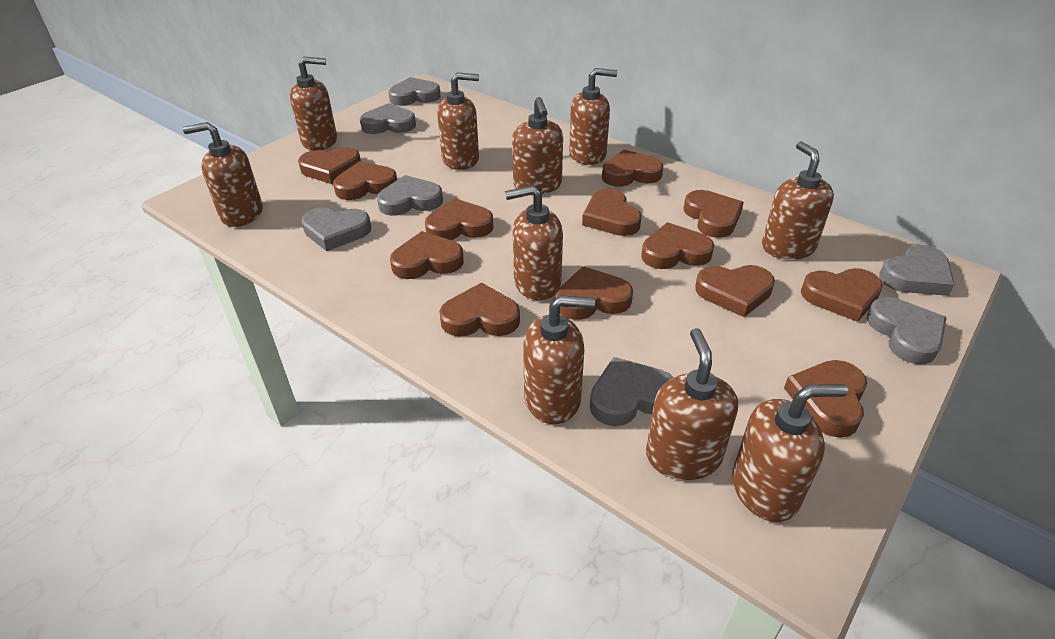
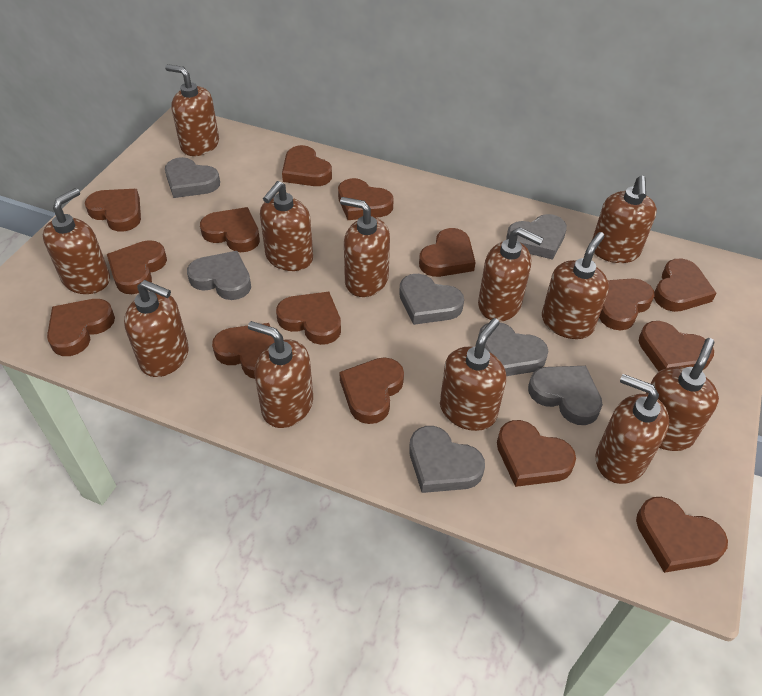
brown heart: [298,147,361,184] [333,161,397,200] [390,231,464,279] [425,198,493,240] [439,282,520,337] [556,266,633,320] [582,189,642,236] [602,149,663,187] [641,222,714,269] [683,190,744,238] [695,265,775,317] [784,360,867,438] [801,268,883,322] = 13 -> [47,299,115,356] [85,189,141,232] [107,240,167,294] [200,207,260,252] [212,323,274,379] [276,292,341,345] [282,145,332,186] [338,178,394,220] [339,357,404,424] [419,228,476,277] [497,420,576,487] [599,279,655,330] [636,497,728,573] [639,321,714,372] [654,259,716,312] = 15
brown soap dispenser: [183,122,263,227] [290,57,337,150] [437,72,479,170] [505,185,563,300] [512,97,563,194] [523,295,595,424] [569,68,617,165] [646,328,738,480] [732,384,848,522] [762,141,834,259] = 10 -> [43,188,110,294] [124,280,189,377] [165,64,219,156] [248,321,313,428] [260,181,313,271] [340,197,390,297] [440,318,506,431] [478,227,544,322] [542,232,609,339] [592,176,657,263] [596,374,669,484] [645,338,719,451] = 12

